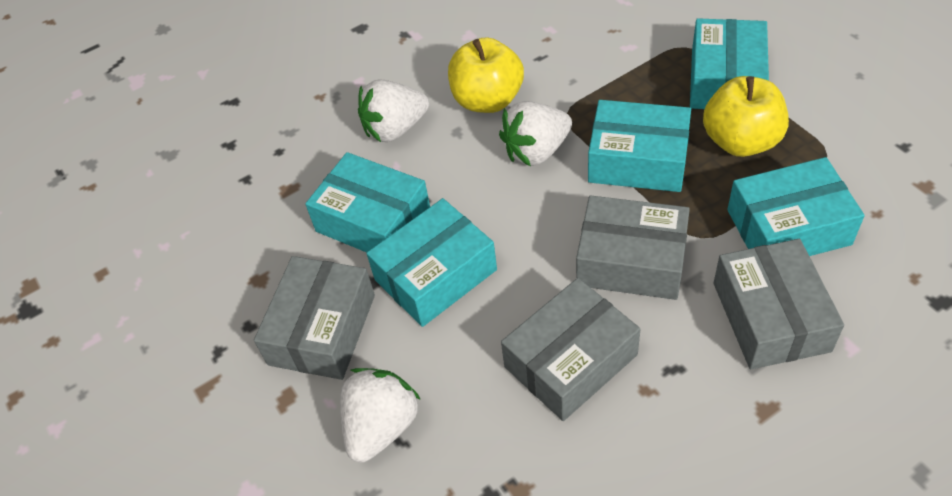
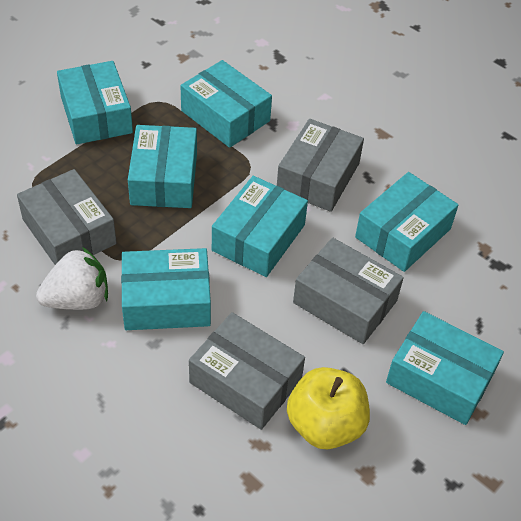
turquoise box: [305,152,430,252] [366,198,497,327] [588,100,691,192] [690,18,769,109] [727,157,865,256] = 5 -> [57,61,133,144] [121,248,211,330] [128,125,197,208] [181,60,272,148] [212,176,308,277] [355,172,458,272] [386,311,504,425] = 7
white strawberry: [340,368,421,463] [358,79,429,142] [499,101,572,166] = 3 -> [36,247,108,310] = 1
yellow apple: [448,37,524,113] [703,76,789,157] = 2 -> [287,367,370,449] = 1

